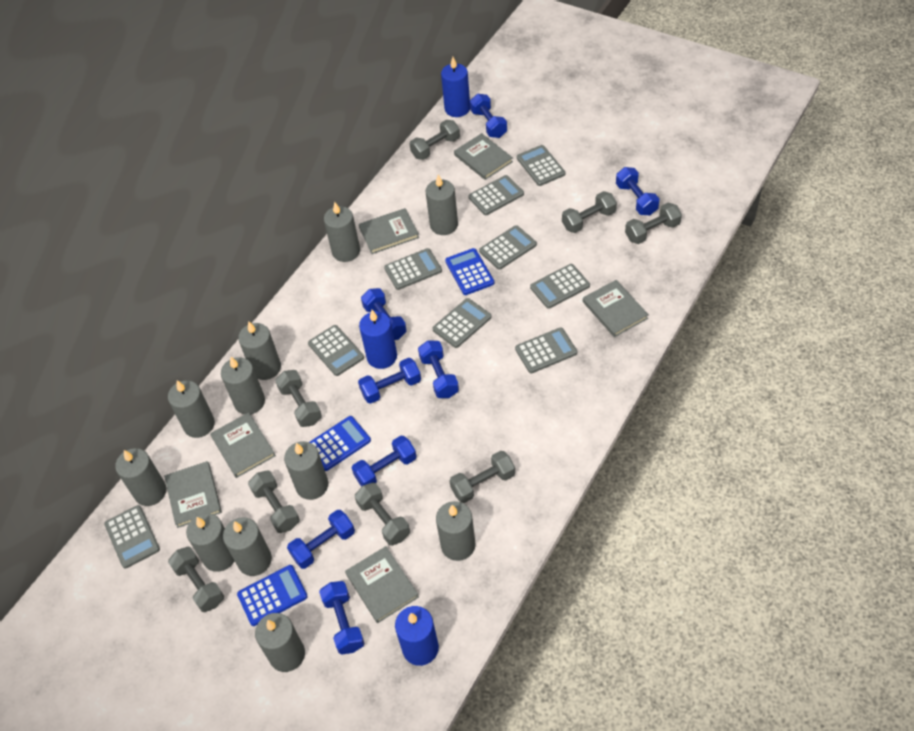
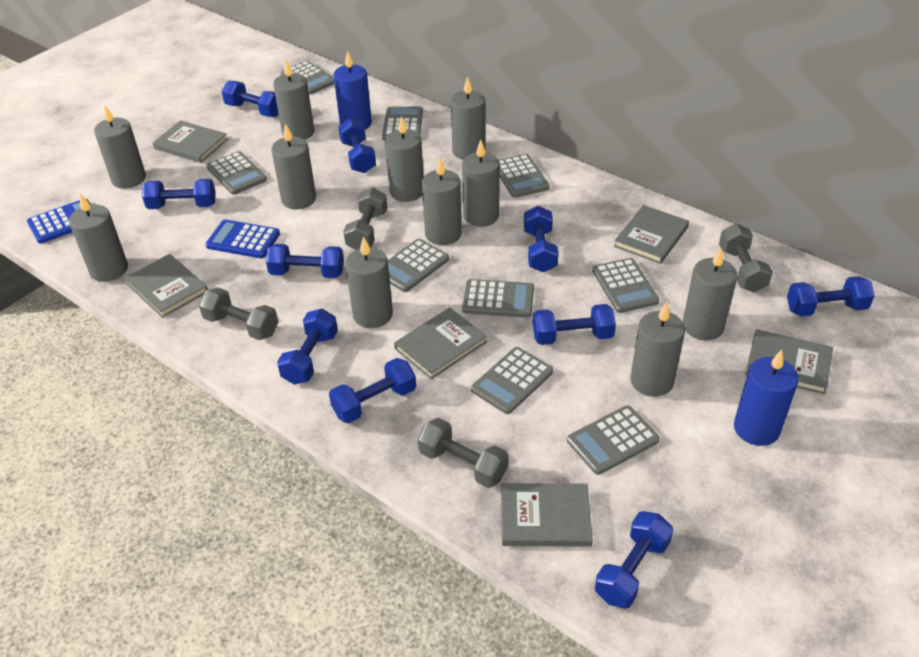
blue calculator: [237,565,308,626] [309,416,371,471] [445,248,494,295] = 3 -> [27,199,91,244] [205,219,280,258] = 2
blue candle: [359,310,397,369] [395,606,439,666] [441,57,470,117] = 3 -> [334,50,372,130] [734,350,799,446] = 2
blue dumbbell: [287,510,355,569] [319,581,365,655] [352,436,417,486] [358,358,421,404] [361,288,407,340] [418,340,459,398] [470,94,507,138] [616,167,659,215] = 8 -> [142,179,215,209] [222,81,279,117] [266,244,344,278] [277,309,338,385] [329,358,416,423] [338,118,376,173] [524,206,558,272] [533,304,616,345] [595,511,673,609] [787,276,875,317] = 10
grey dumbbell: [168,547,224,612] [248,470,300,533] [275,370,322,427] [355,483,410,546] [409,120,460,160] [449,451,515,503] [562,191,617,233] [625,203,682,244] = 8 -> [198,288,279,340] [343,188,387,250] [418,418,509,488] [719,224,773,292] = 4

